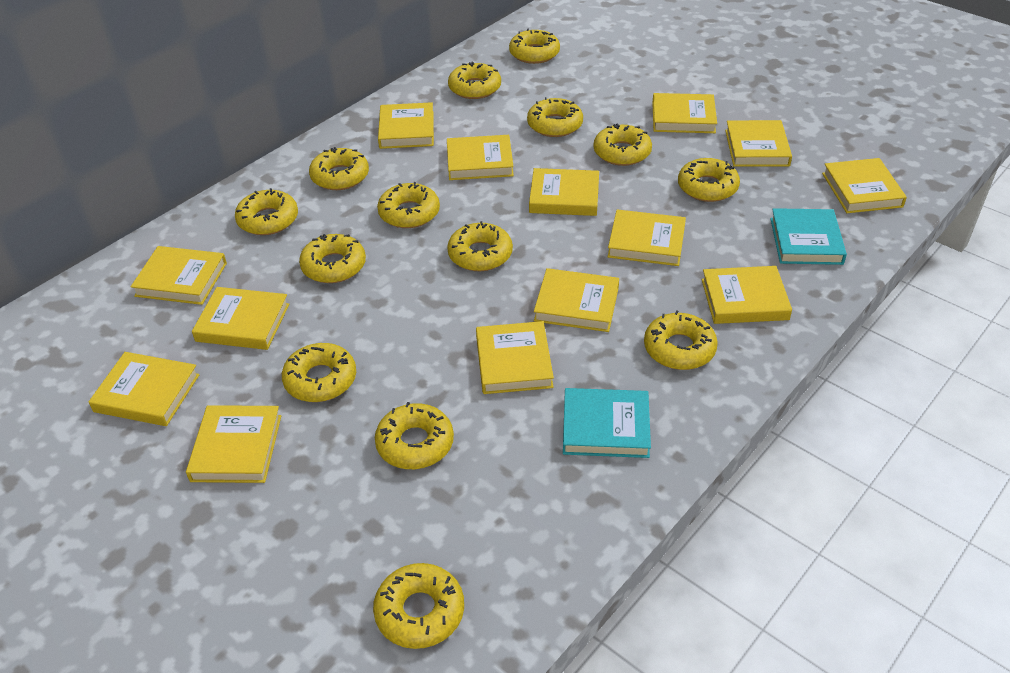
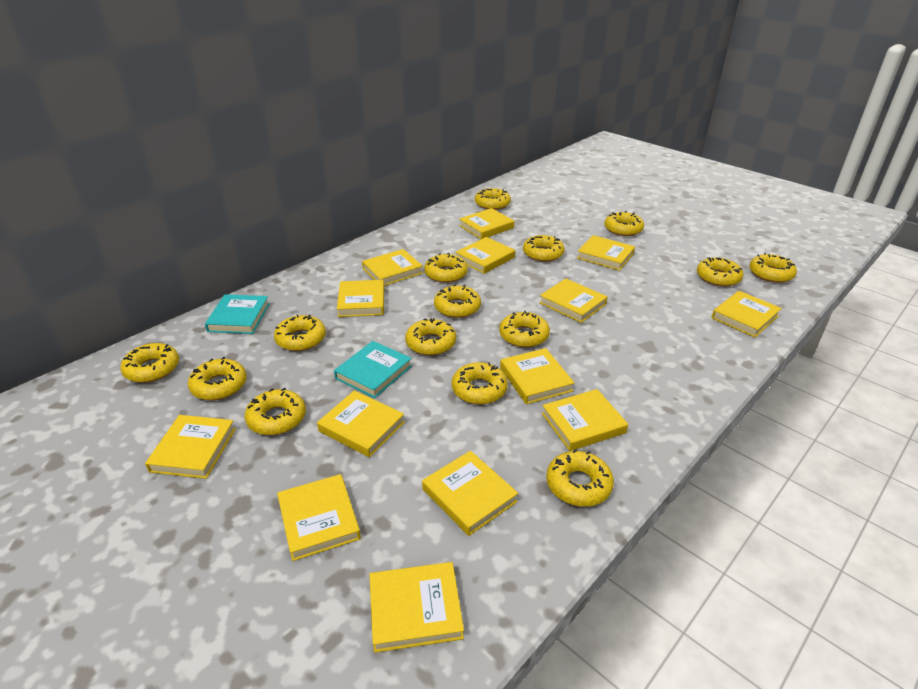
yellow donut: [235,188,298,235] [282,343,356,402] [299,234,366,283] [309,147,369,190] [373,563,464,649] [375,402,454,469] [377,182,440,228] [447,221,513,271] [448,62,501,99] [509,29,560,64] [527,97,583,137] [594,123,652,166] [644,310,718,370] [678,158,740,202] = 14 -> [120,343,179,383] [188,357,247,400] [245,388,306,435] [274,314,326,351] [405,318,456,355] [424,253,468,283] [434,284,481,318] [452,362,508,405] [475,188,511,210] [499,311,550,348] [523,235,565,262] [546,449,614,507] [604,211,644,236] [697,257,744,287] [749,253,797,283] = 15

